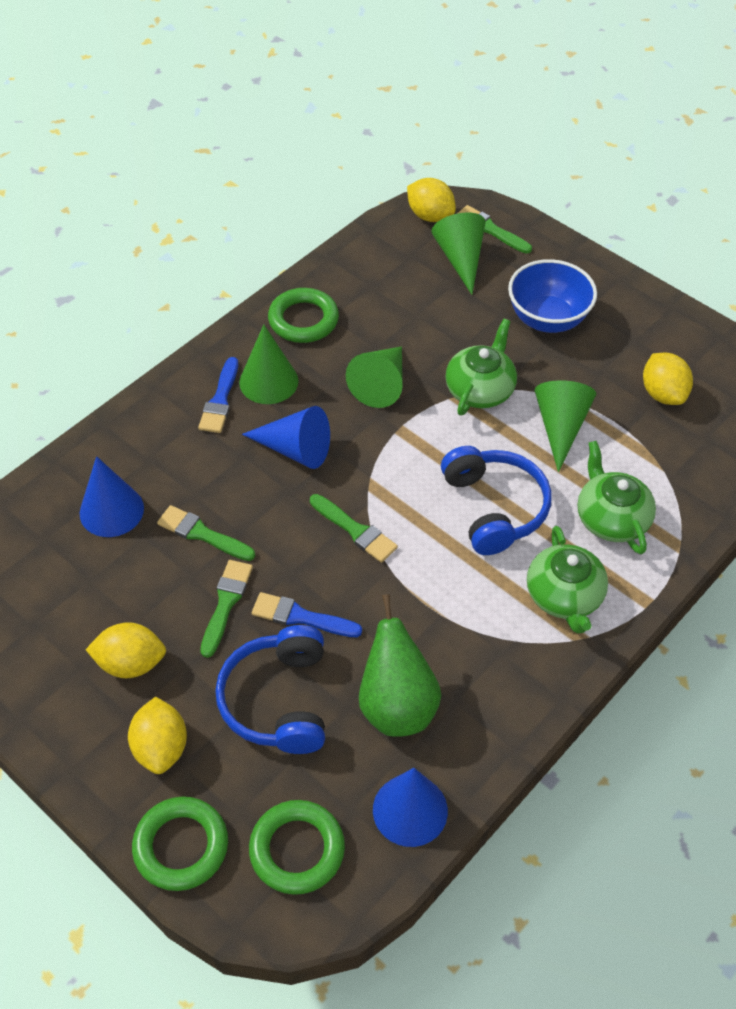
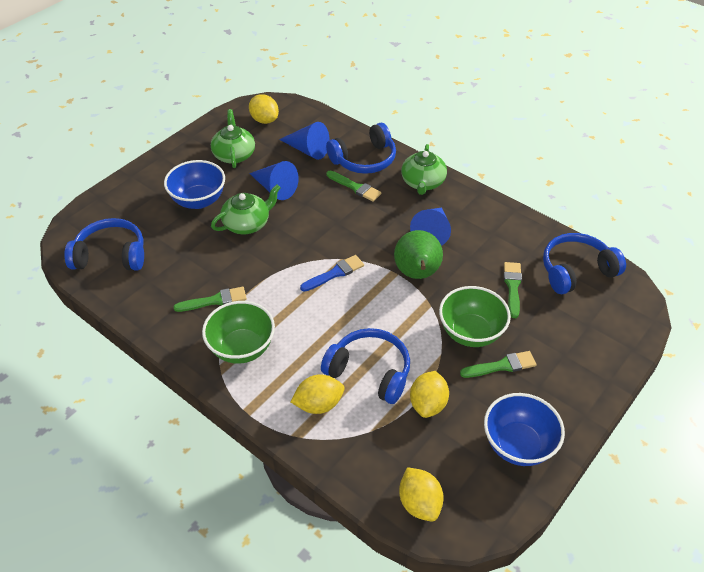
blue bowl: [508,259,597,333] = 1 -> [164,160,225,209] [484,393,565,466] = 2
blue brush: [198,357,238,433] [252,592,362,637] = 2 -> [300,255,364,292] = 1
blue headphones: [215,625,325,754] [441,446,552,555] = 2 -> [64,218,144,271] [321,328,410,404] [326,123,396,174] [543,233,626,294] = 4
green bowl: none = 0 -> [202,301,275,364] [439,286,511,347] = 2
green cone: [239,325,299,404] [346,346,403,408] [431,213,486,295] [535,380,596,472] = 4 -> none = 0
green ring: [132,797,228,891] [249,800,345,895] [268,288,339,343] = 3 -> none = 0

